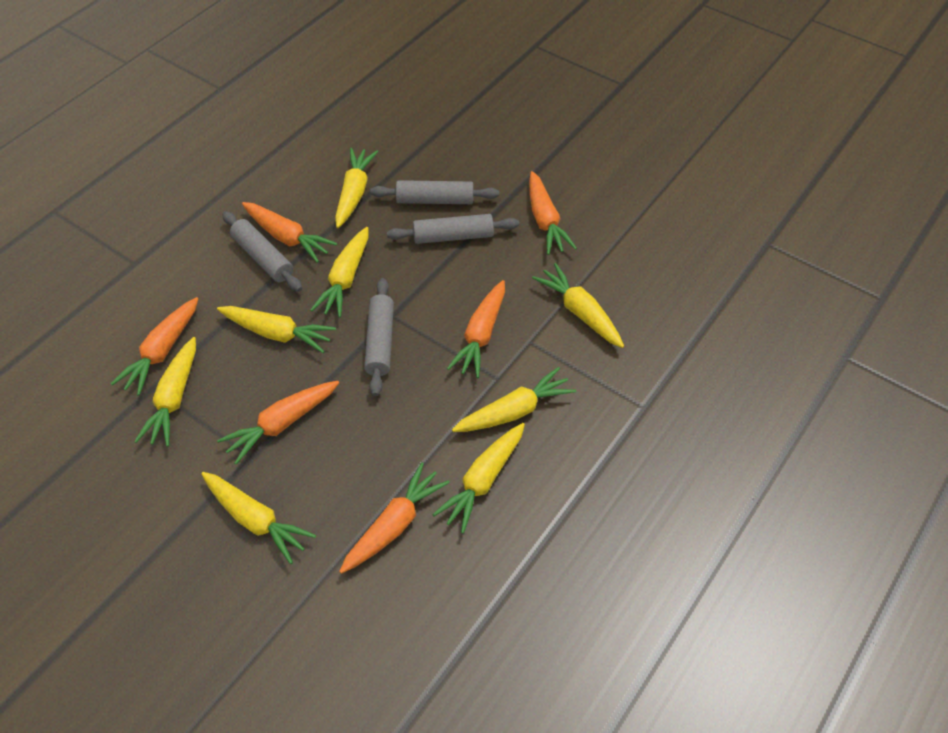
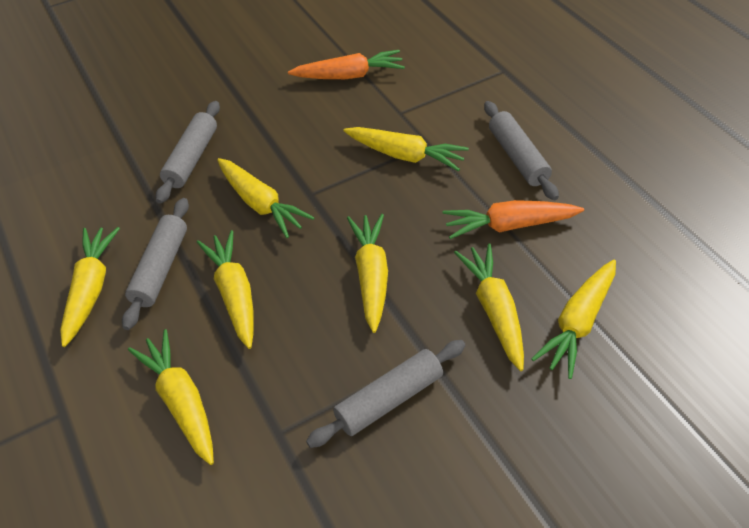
orange carrot: [111,297,199,396] [217,381,339,465] [242,202,337,263] [339,462,450,574] [447,280,505,378] [529,171,577,255] = 6 -> [288,50,405,79] [443,200,584,239] = 2

